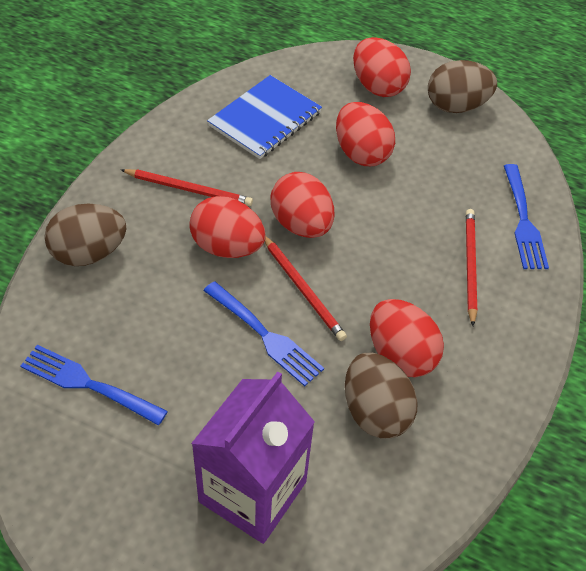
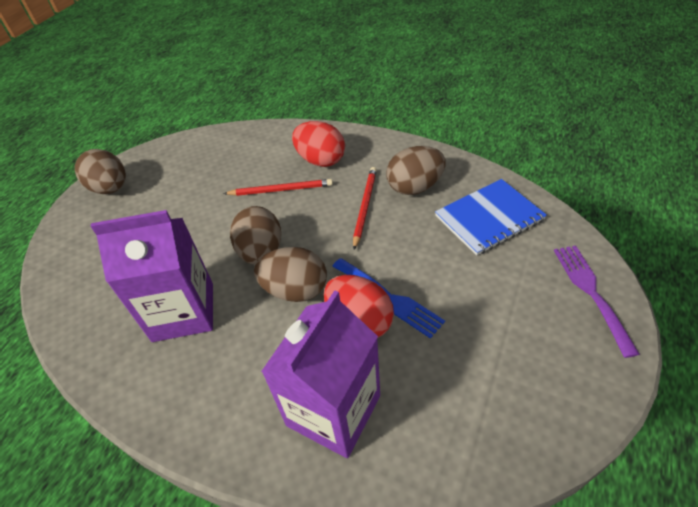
blue fork: [21,345,168,426] [203,281,324,386] [504,164,549,269] = 3 -> [332,258,445,339] = 1
brown egg: [44,204,127,266] [345,353,418,439] [428,60,497,113] = 3 -> [75,149,126,194] [230,206,282,265] [254,247,327,302] [387,146,446,195] = 4
purple carton: [191,371,315,544] = 1 -> [91,210,213,342] [261,290,380,458] = 2
purple fork: none = 0 -> [554,245,640,358] = 1
red egg: [189,196,266,258] [270,172,334,238] [336,102,395,166] [353,37,411,97] [370,299,444,377] = 5 -> [292,121,345,167] [324,275,394,337] = 2
red pencil: [121,169,253,206] [265,236,347,341] [466,209,477,326] = 3 -> [223,179,333,196] [353,167,377,250] = 2

